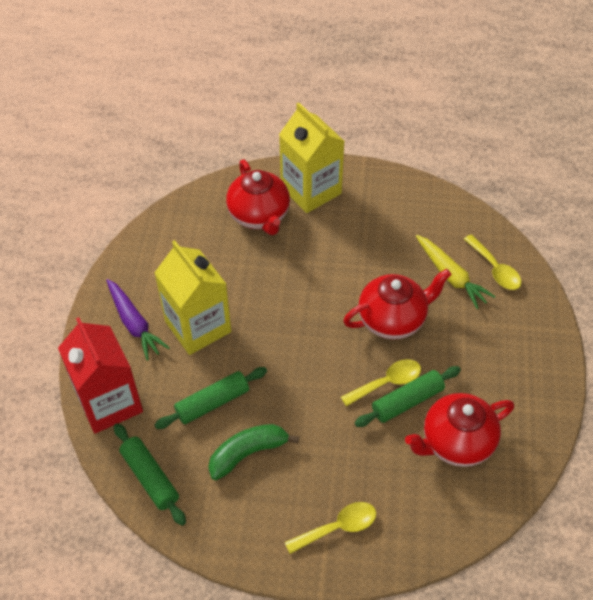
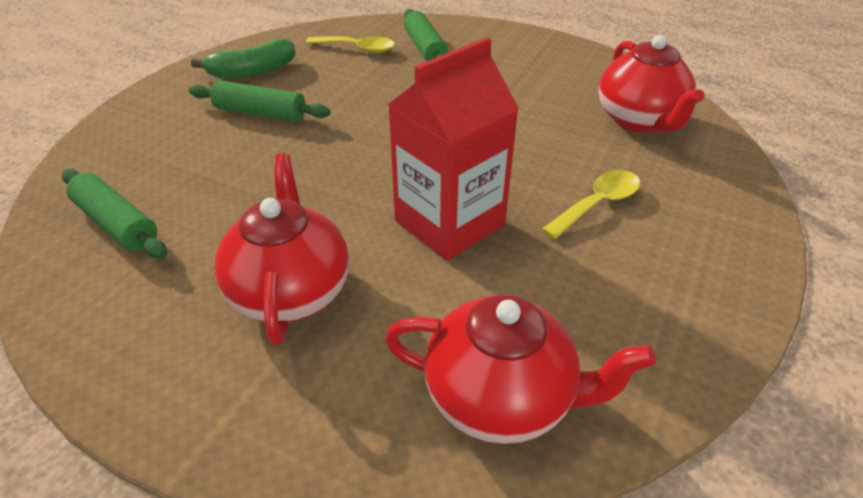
purple carrot: [106,279,170,361] = 1 -> none = 0
yellow carrot: [416,235,496,309] = 1 -> none = 0
yellow carton: [154,240,231,355] [279,102,345,213] = 2 -> none = 0
yellow spoon: [285,502,376,554] [341,359,421,407] [464,234,522,290] = 3 -> [305,36,395,53] [541,170,640,239] = 2

